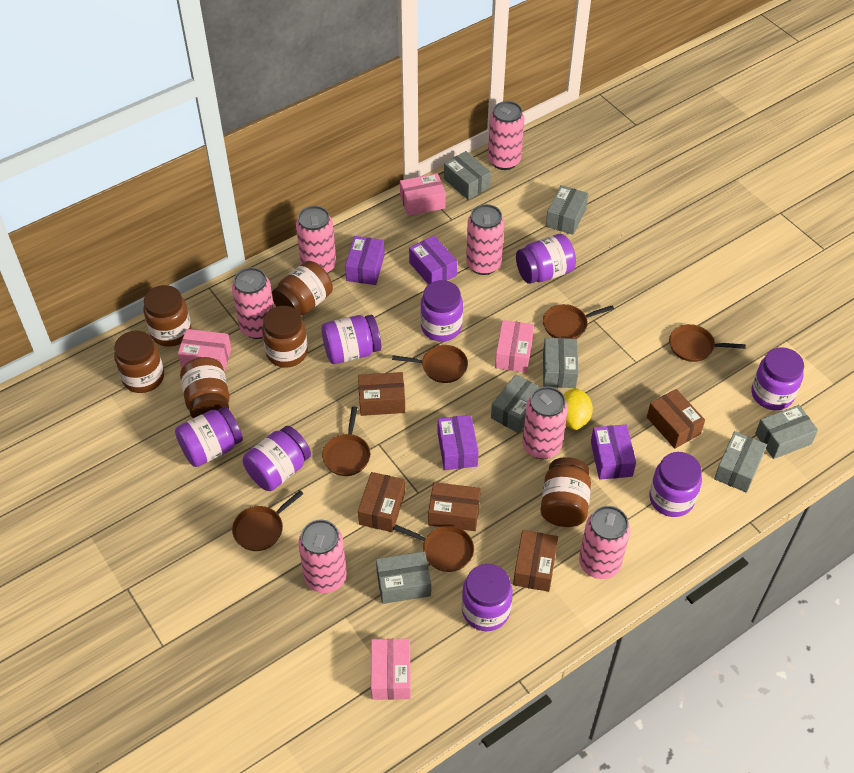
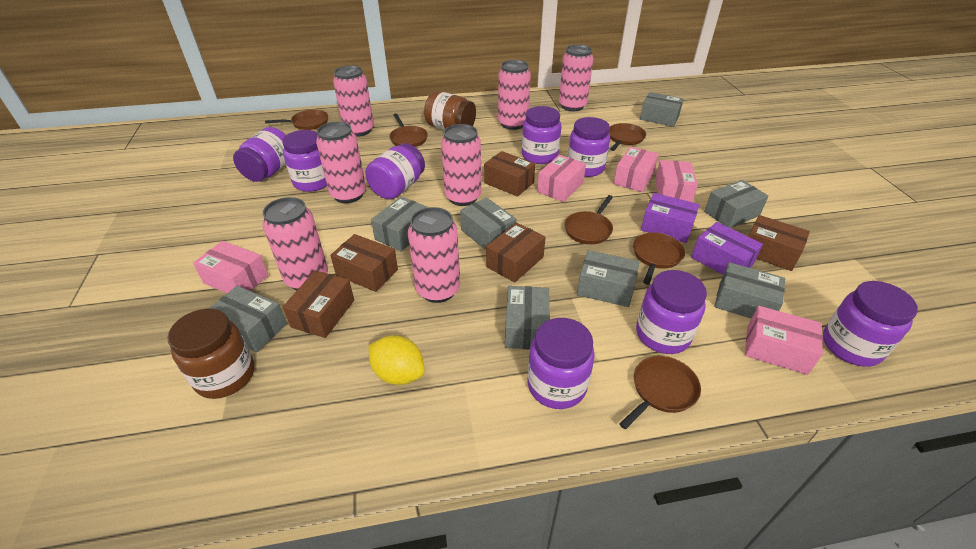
brown jar: [114,331,164,393] [143,285,191,347] [180,357,230,418] [262,306,308,367] [272,261,333,315] [540,457,591,527] = 6 -> [167,309,254,399] [424,91,476,130] = 2
grey box: [376,551,431,604] [444,151,491,200] [491,374,541,433] [543,338,578,388] [546,185,588,235] [714,431,767,493] [755,405,818,459] = 7 -> [209,286,287,352] [371,196,428,251] [460,198,516,250] [505,286,550,350] [577,250,640,307] [640,92,684,127] [704,180,769,228] [714,262,785,319] = 8
pink box: [178,329,231,371] [371,639,411,700] [400,173,446,216] [495,320,534,373] = 4 -> [193,241,268,293] [537,155,586,202] [614,146,659,192] [655,160,698,202] [745,306,823,375] = 5
purple box: [345,236,385,285] [409,236,457,285] [438,415,479,470] [591,425,636,480] = 4 -> [641,193,700,243] [691,222,763,274] = 2

